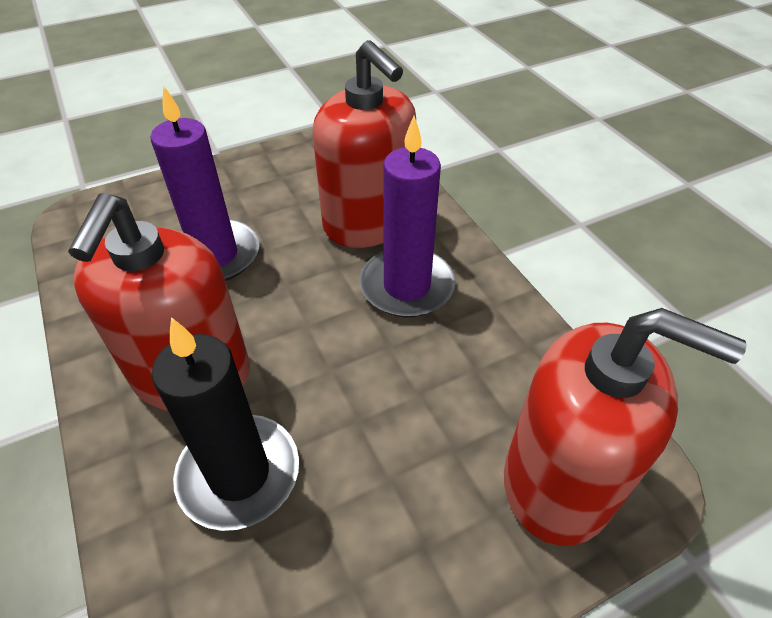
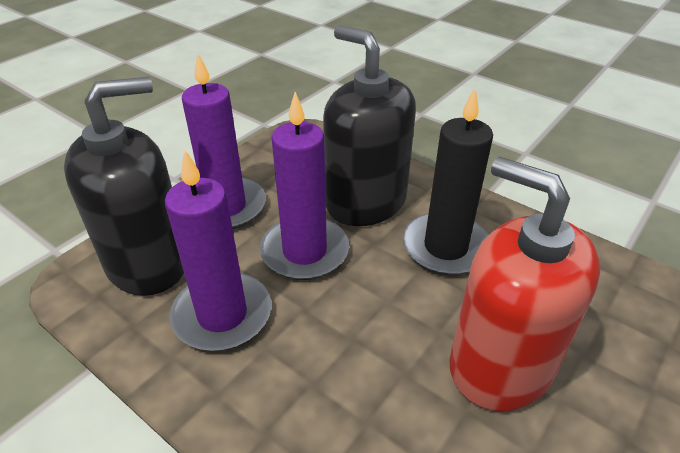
black soap dispenser: none = 0 -> [64,77,184,296] [323,25,416,226] = 2
purple candle: [150,85,259,281] [360,116,455,318] = 2 -> [165,149,271,351] [182,54,266,229] [259,92,349,280] = 3
red soap dispenser: [68,193,250,411] [313,40,416,248] [504,308,747,546] = 3 -> [449,157,600,412] = 1

